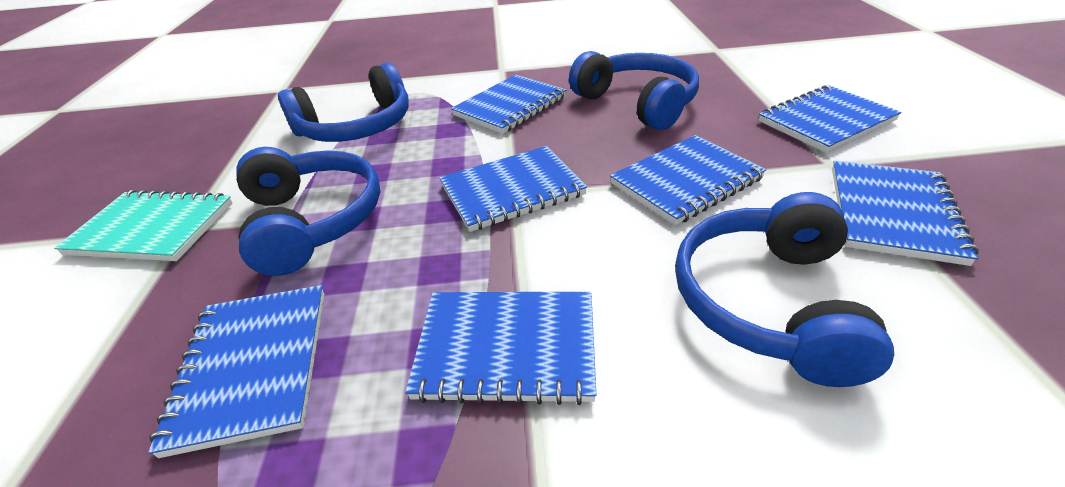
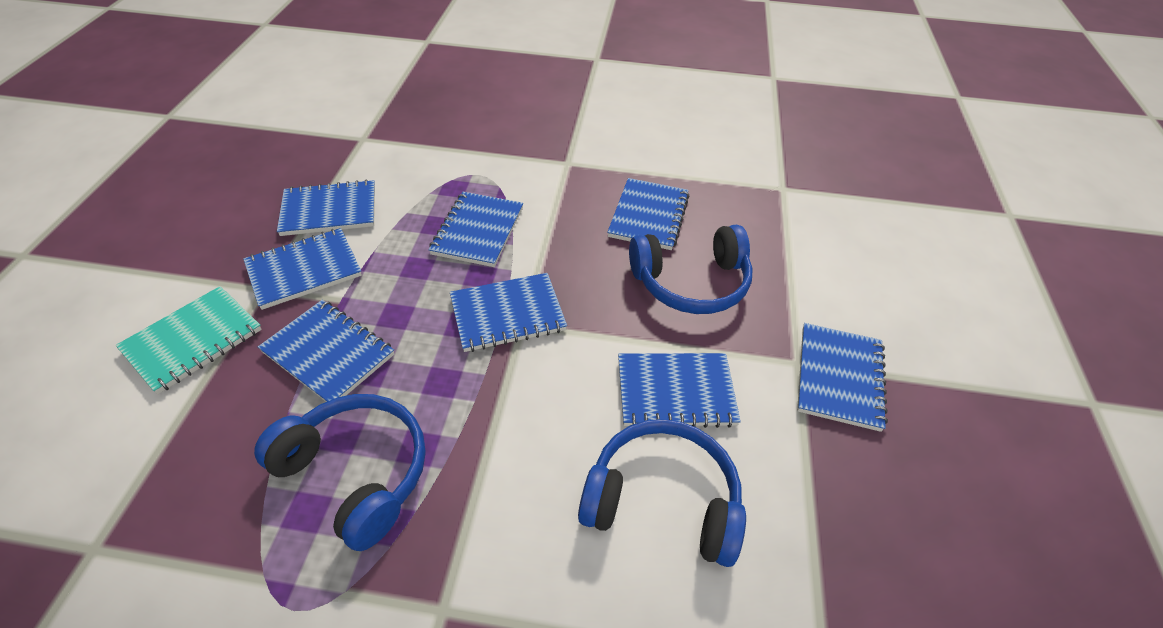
blue headphones: [236,147,380,276] [278,62,409,142] [569,51,699,130] [675,192,894,387] = 4 -> [254,394,426,551] [578,419,746,567] [629,225,753,314] = 3
blue notebook: [148,285,324,458] [405,292,596,405] [439,146,587,232] [451,75,566,134] [610,135,766,225] [759,85,902,153] [832,161,979,266] = 7 -> [243,228,362,310] [258,300,394,402] [277,180,375,236] [429,192,523,267] [450,273,567,352] [607,178,690,250] [618,353,741,428] [797,323,888,432] = 8

